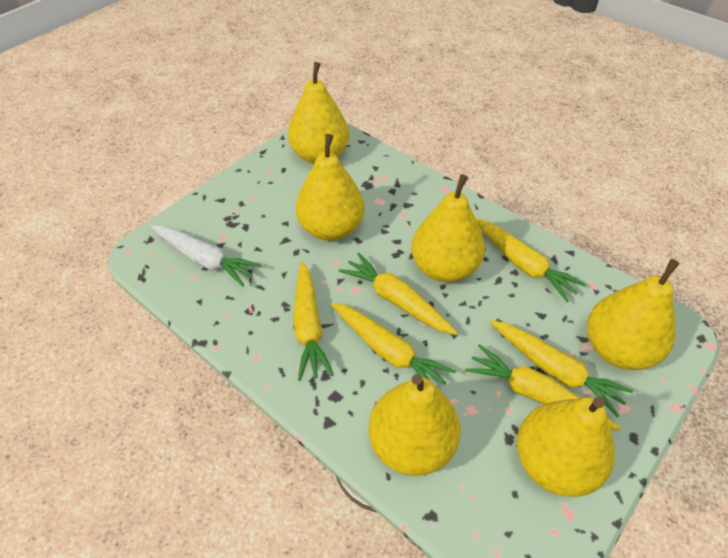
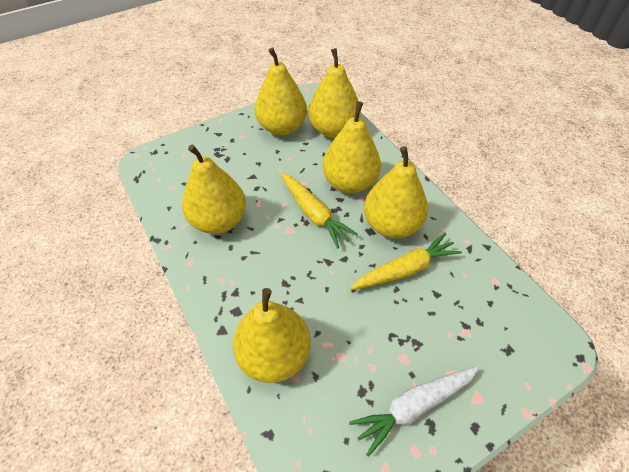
yellow carrot: [293,261,334,381] [331,302,456,384] [339,252,458,335] [465,344,621,431] [476,218,586,302] [490,320,633,417] = 6 -> [280,173,358,248] [350,233,462,290] = 2

